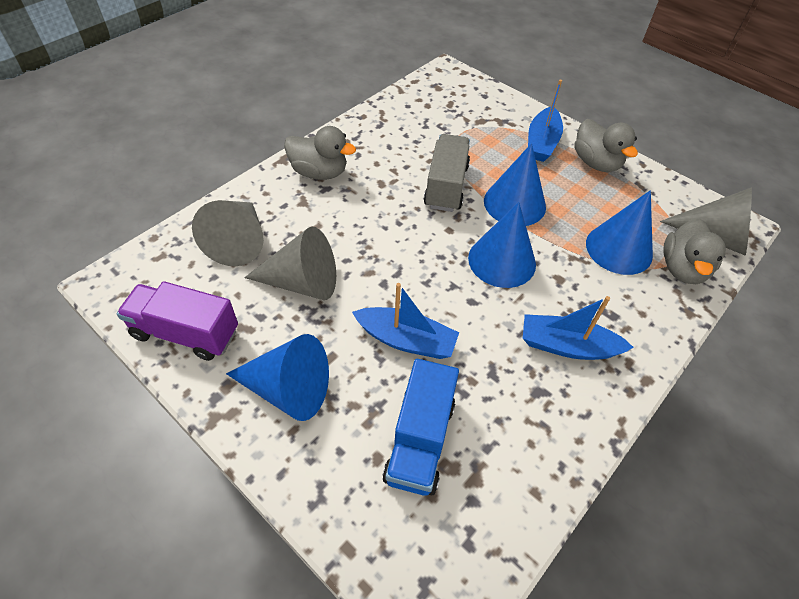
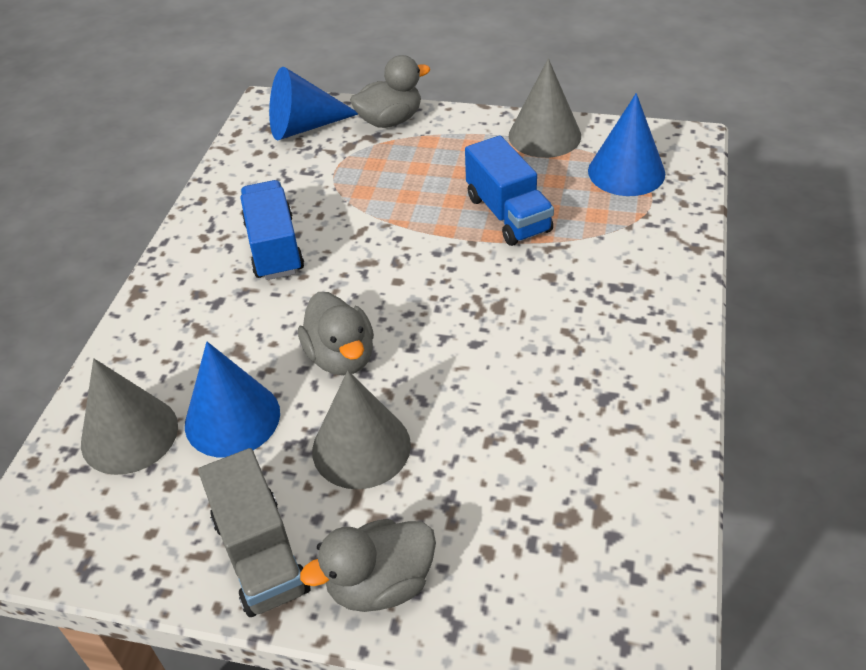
blue boat: [352,283,459,359] [523,296,634,360] [528,80,563,162] = 3 -> none = 0
blue cone: [226,334,329,421] [468,202,536,288] [484,143,546,226] [586,190,653,275] = 4 -> [185,342,280,458] [269,67,358,140] [588,93,665,196] = 3
blue truck: [382,359,459,496] = 1 -> [240,180,304,280] [465,135,554,246] = 2
purple truck: [116,281,238,361] = 1 -> none = 0

